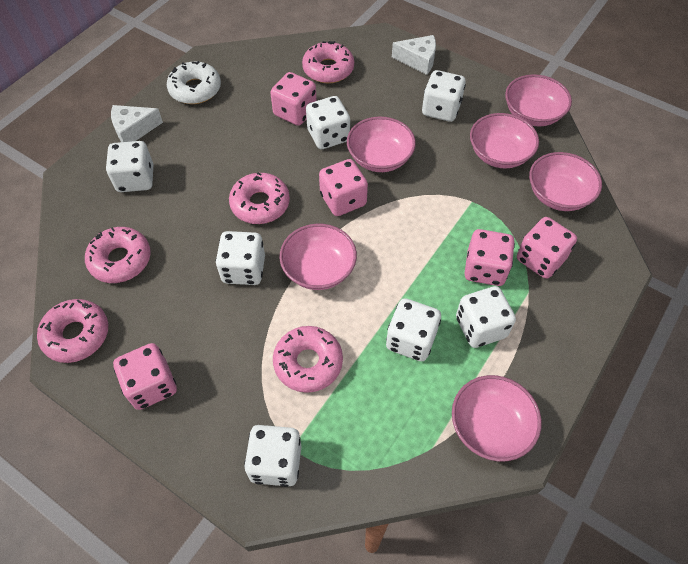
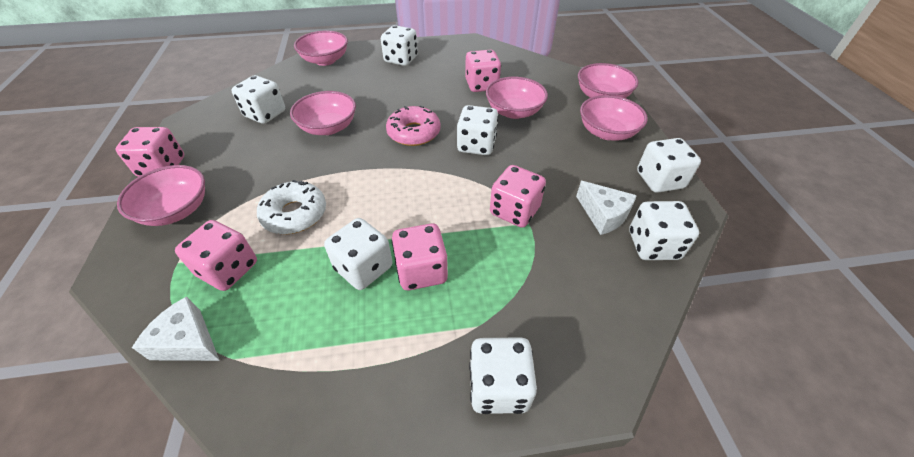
pink donut: [37,299,108,363] [85,227,151,283] [229,172,290,224] [273,326,343,393] [302,41,354,83] = 5 -> [386,105,441,146] = 1

